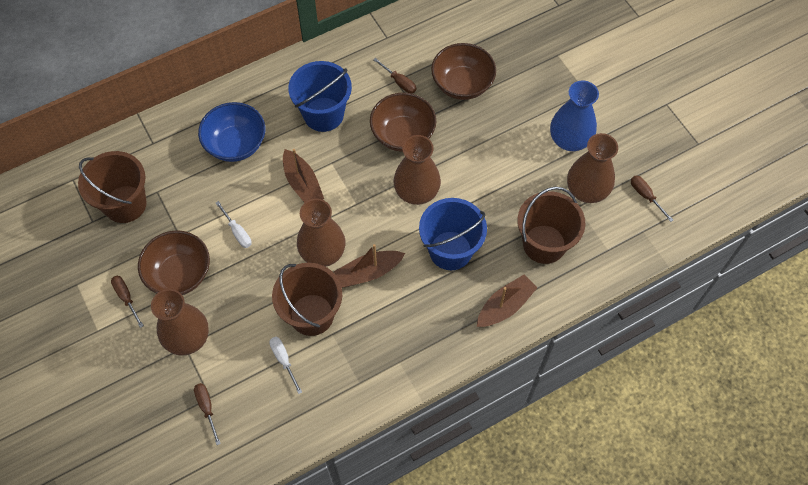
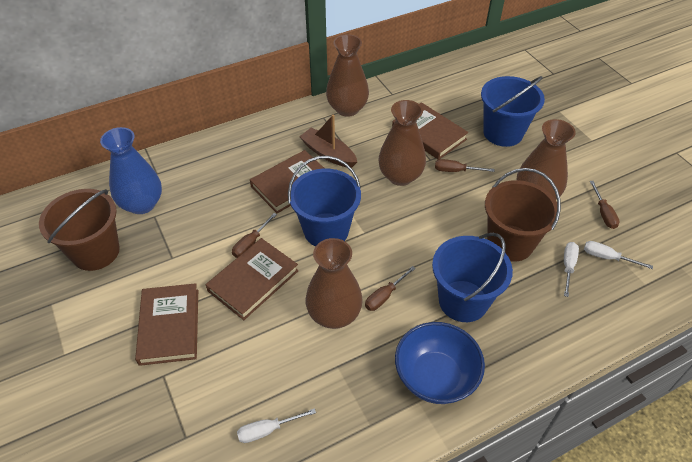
blue bucket: [288,61,352,132] [419,198,487,270] = 2 -> [288,156,361,246] [432,233,513,322] [481,76,545,147] = 3
brown boat: [283,149,324,203] [334,244,405,288] [477,275,537,327] = 3 -> [299,115,357,168] = 1
brown book: none = 0 -> [135,283,198,366] [206,238,298,320] [250,150,325,213] [392,102,468,160] = 4
brown bowl: [138,230,210,295] [370,93,436,152] [431,43,496,100] = 3 -> none = 0
brown bucket: [78,151,147,223] [272,263,342,336] [517,187,586,264] = 3 -> [39,189,120,271] [485,168,561,262] = 2
white screwdriver: [216,201,252,248] [269,337,302,394] = 2 -> [237,408,316,443] [564,242,579,297] [584,241,653,269] = 3

